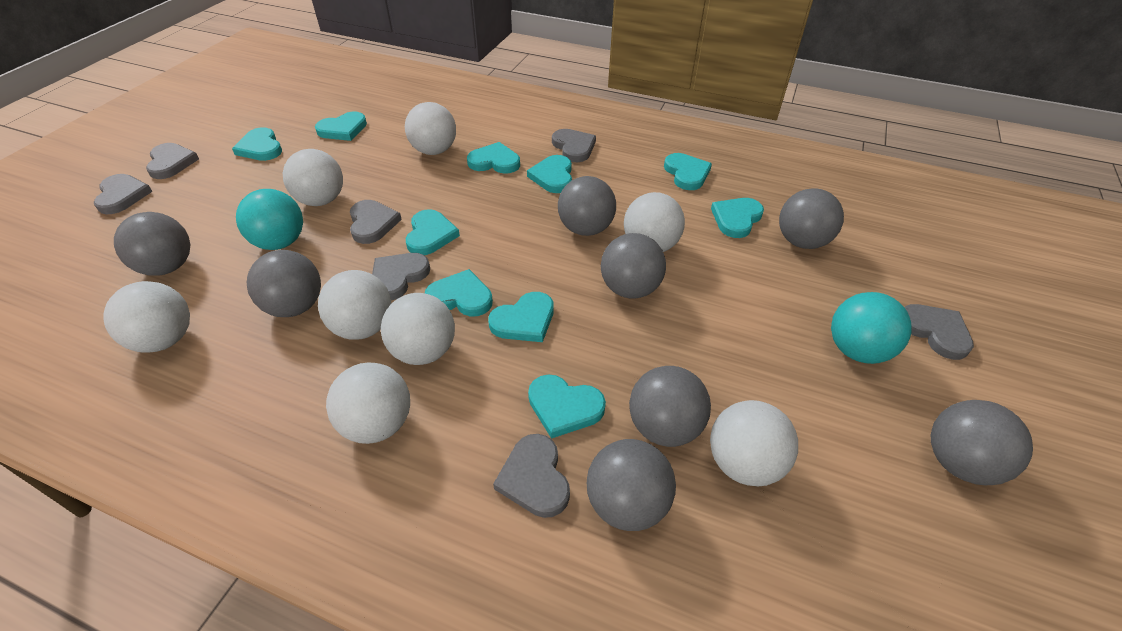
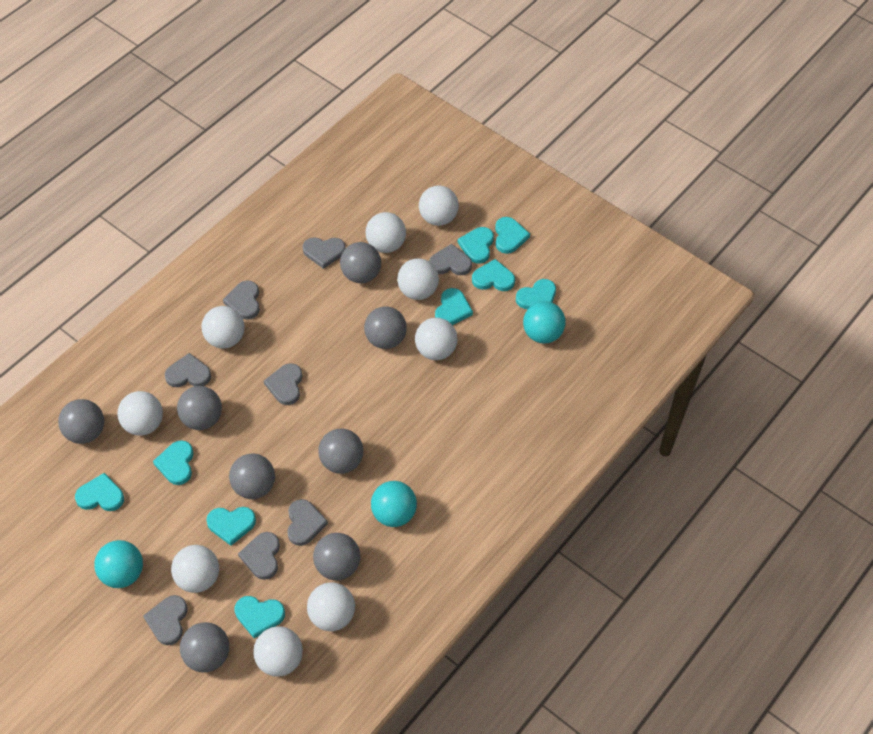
grey heart: [94,174,153,214] [146,143,199,179] [350,200,402,244] [372,253,430,300] [493,434,570,518] [552,129,596,162] [905,304,974,360] = 7 -> [143,595,187,645] [165,353,211,387] [223,280,260,320] [238,532,280,580] [264,363,302,405] [287,499,328,546] [303,238,346,269] [429,244,472,275] = 8
turquoise ball: [236,189,303,250] [831,292,912,364] = 2 -> [94,540,143,588] [371,481,417,527] [523,301,565,344] = 3
turquoise heart: [232,127,282,161] [315,112,367,141] [406,209,460,255] [425,269,493,316] [467,142,520,174] [488,292,554,342] [527,155,572,193] [528,375,606,439] [664,153,712,190] [711,198,764,238] = 10 -> [75,473,124,511] [153,440,193,485] [206,507,256,546] [235,596,285,638] [435,288,473,325] [457,227,494,264] [472,259,515,291] [495,217,530,254] [516,279,556,309] = 9
white ball: [103,281,190,353] [283,149,343,206] [318,270,392,340] [326,362,410,444] [381,293,455,365] [405,102,456,155] [624,192,685,252] [710,400,798,486] = 8 -> [118,391,163,436] [171,545,219,593] [202,306,245,349] [253,626,303,677] [307,582,355,631] [366,212,406,253] [397,258,439,300] [415,318,458,360] [419,186,459,226] = 9

